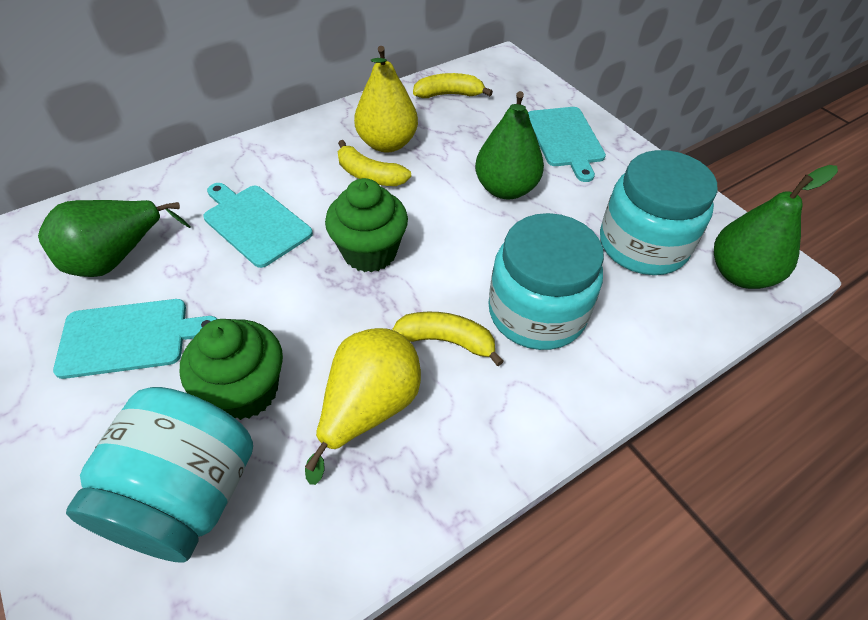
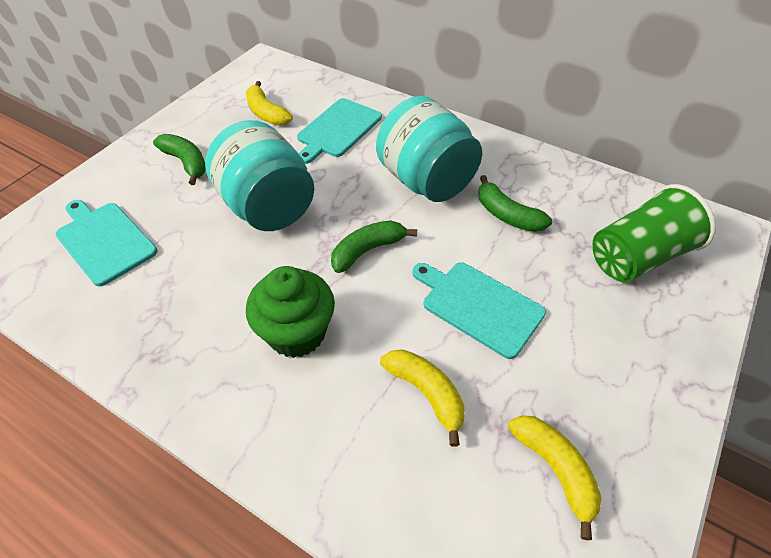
green banana: none = 0 -> [153,134,206,185] [331,220,417,273] [478,175,552,232] = 3
green cup: none = 0 -> [592,184,716,282] = 1
green cupcake: [180,319,283,420] [325,178,408,272] = 2 -> [246,266,335,358] = 1
green pear: [38,200,191,277] [475,91,544,199] [714,165,838,289] = 3 -> none = 0
turquoise jar: [66,387,253,562] [488,213,604,350] [600,150,718,275] = 3 -> [205,120,314,231] [376,96,482,202] = 2
yellow pear: [305,328,421,485] [354,46,418,153] = 2 -> none = 0

